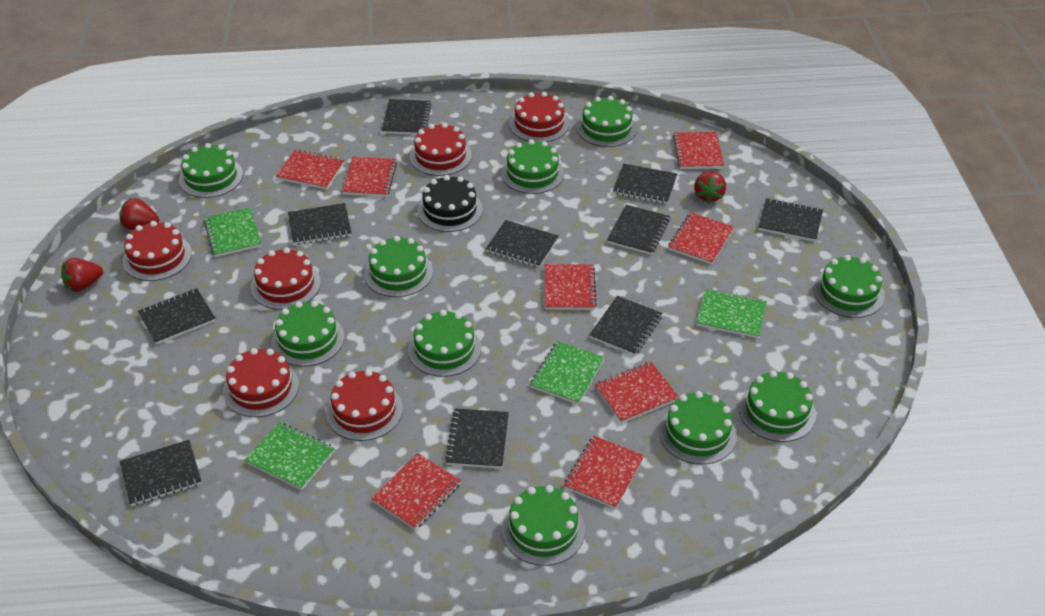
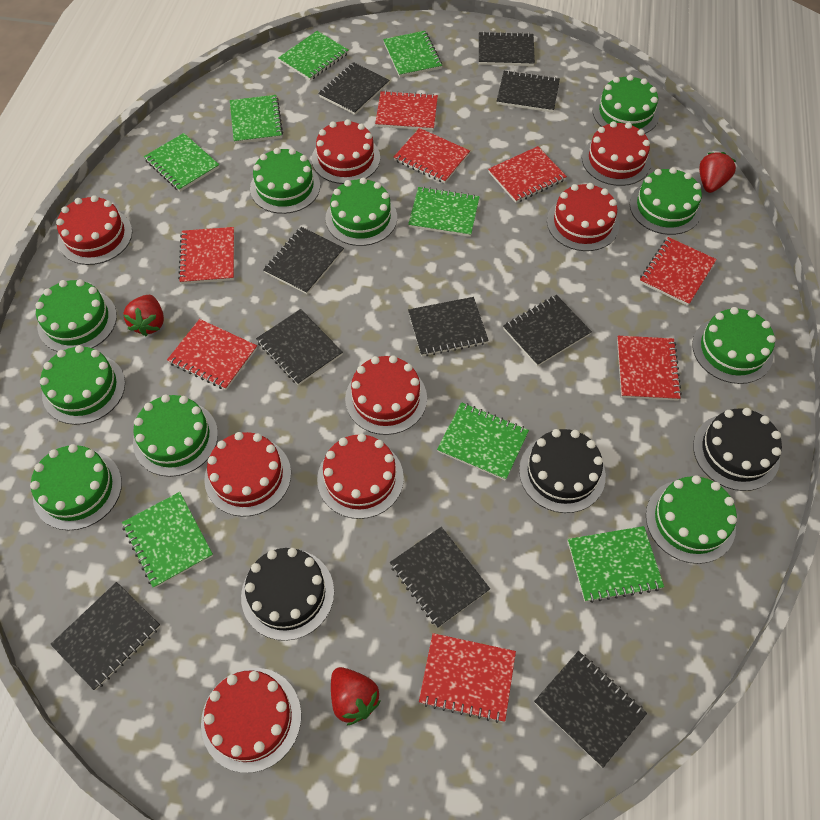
black cake: [418,175,483,232] = 1 -> [241,548,334,641] [519,429,606,513] [693,408,782,491] = 3
green notebook: [204,207,261,257] [245,422,335,490] [530,341,605,405] [696,289,767,338] = 4 -> [122,492,213,588] [144,133,220,192] [230,95,283,144] [278,31,349,81] [383,31,442,77] [408,187,480,237] [437,402,529,481] [568,526,664,603] = 8
red cake: [122,221,192,281] [223,348,299,417] [251,247,321,310] [326,369,403,441] [410,123,472,176] [509,92,569,142] = 6 -> [56,195,132,265] [201,668,301,773] [204,432,291,517] [312,119,380,184] [317,433,404,519] [345,355,427,435] [547,183,619,251] [582,121,651,186] = 8

